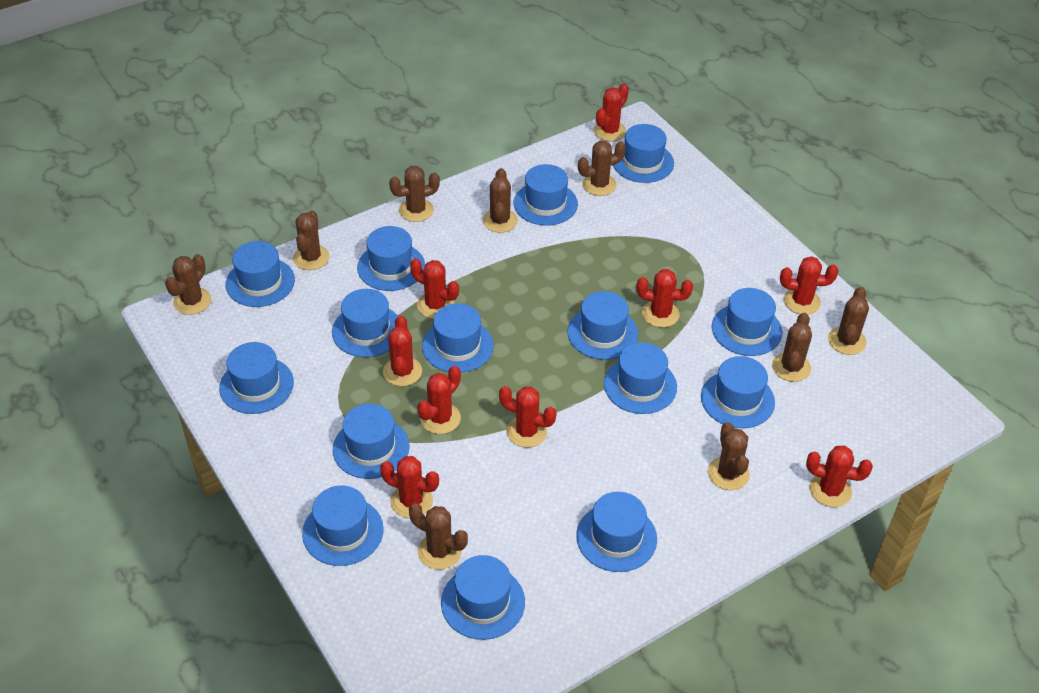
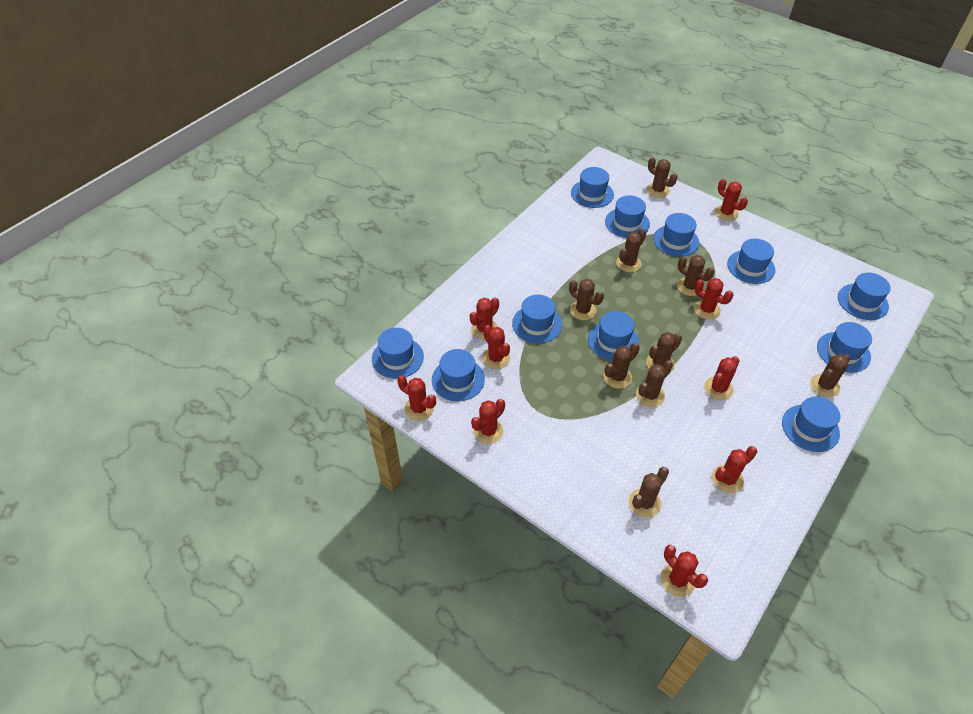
blue hat: [219,342,294,414] [225,241,295,307] [302,486,384,566] [332,289,398,357] [333,403,410,479] [357,226,425,291] [422,303,494,373] [441,555,525,640] [513,164,578,226] [567,291,638,360] [576,492,657,572] [604,342,677,414] [613,124,674,183] [701,356,775,428] [712,288,782,356] = 15 -> [372,328,424,379] [432,349,485,401] [512,295,562,343] [571,167,614,208] [588,311,639,361] [605,195,650,238] [653,213,699,257] [727,239,775,284] [782,397,840,452] [817,322,872,373] [838,273,890,320] = 11

